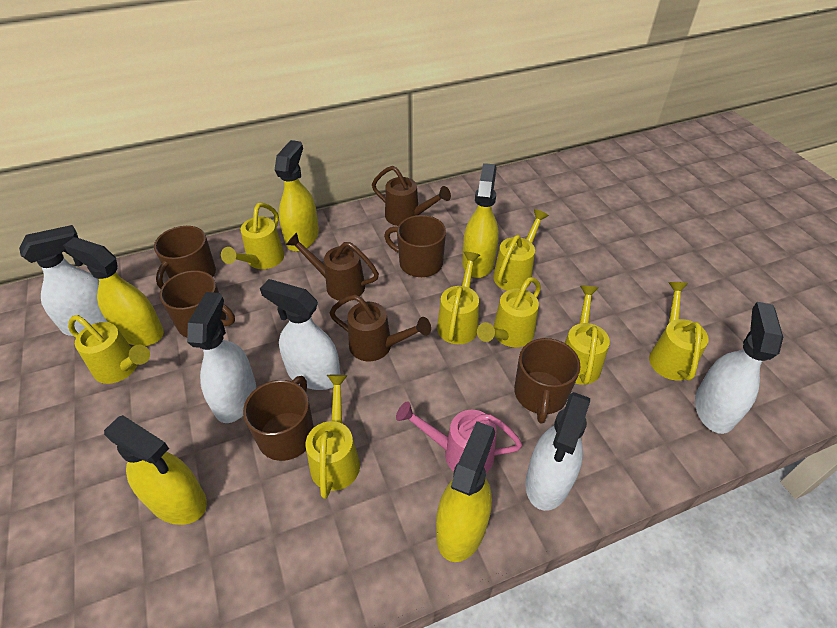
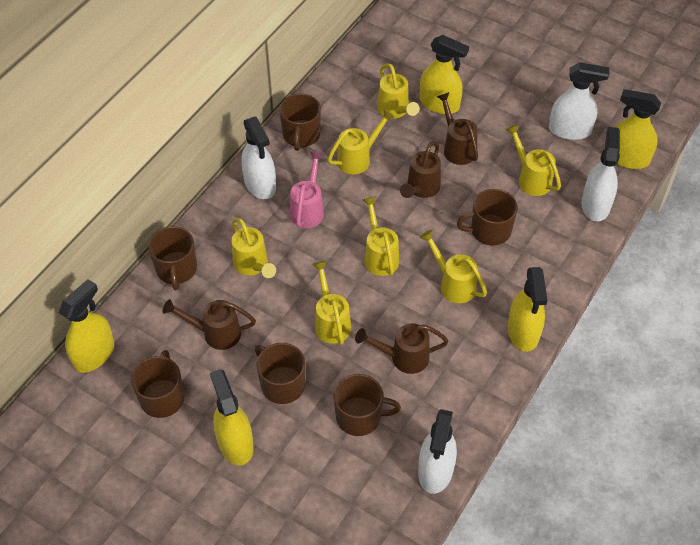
brown mug: [154,226,216,289] [160,270,235,338] [243,376,314,461] [384,215,446,277] [514,338,581,424] = 5 -> [131,350,185,418] [148,226,197,290] [255,343,306,404] [279,94,321,151] [334,374,401,436] [457,189,518,245] = 6
brown watering can: [286,232,379,301] [329,294,431,361] [372,166,451,226] = 3 -> [163,299,256,350] [355,323,449,374] [400,141,441,198] [436,92,478,165] = 4
white spray bottle: [19,225,107,336] [187,292,256,423] [260,279,341,390] [525,392,590,511] [695,302,783,434] = 5 -> [241,117,276,199] [418,409,457,494] [549,62,609,140] [582,127,620,221] = 4
yellow watering can: [68,315,150,384] [221,203,284,269] [305,374,360,499] [437,252,480,344] [477,277,541,347] [493,209,549,291] [565,286,610,385] [649,282,709,381] = 8 -> [232,218,276,278] [312,261,351,345] [328,109,395,174] [362,197,399,276] [377,63,419,119] [420,230,487,303] [505,124,561,196] = 7

